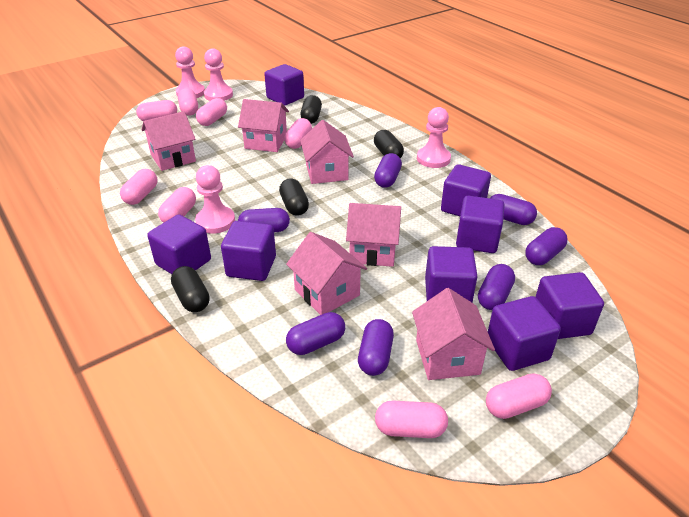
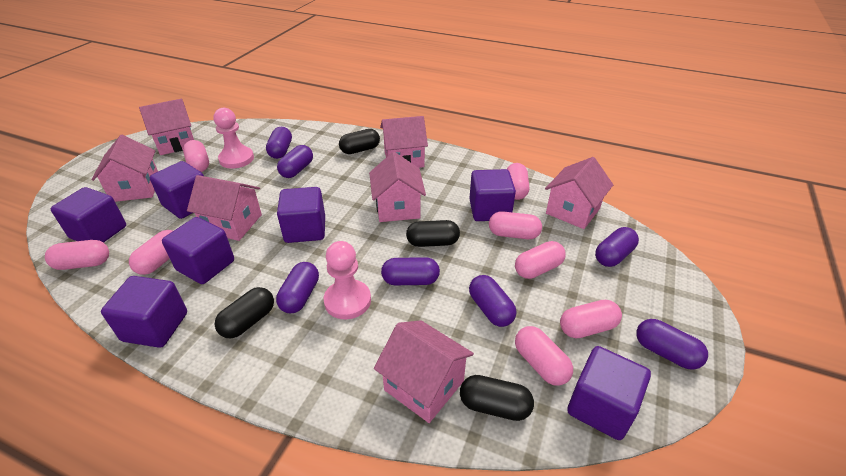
pink house: [142,111,196,171] [238,99,289,152] [286,232,367,315] [300,120,354,184] [346,203,401,267] [412,288,495,380] = 6 -> [92,135,158,202] [139,99,194,155] [187,175,262,241] [369,152,426,222] [374,320,474,423] [380,116,428,168] [545,157,613,229] = 7
pink pawn: [175,46,205,98] [195,165,235,234] [204,48,233,101] [417,107,451,168] = 4 -> [214,108,254,169] [324,241,371,319] = 2
purple cube: [147,214,211,274] [221,221,276,281] [264,64,304,106] [425,246,478,303] [441,164,491,216] [456,196,505,253] [488,296,561,371] [536,272,604,339] = 8 -> [51,187,126,243] [101,276,187,348] [150,161,204,219] [162,217,234,284] [277,187,325,243] [469,169,516,221] [567,346,651,440] = 7

